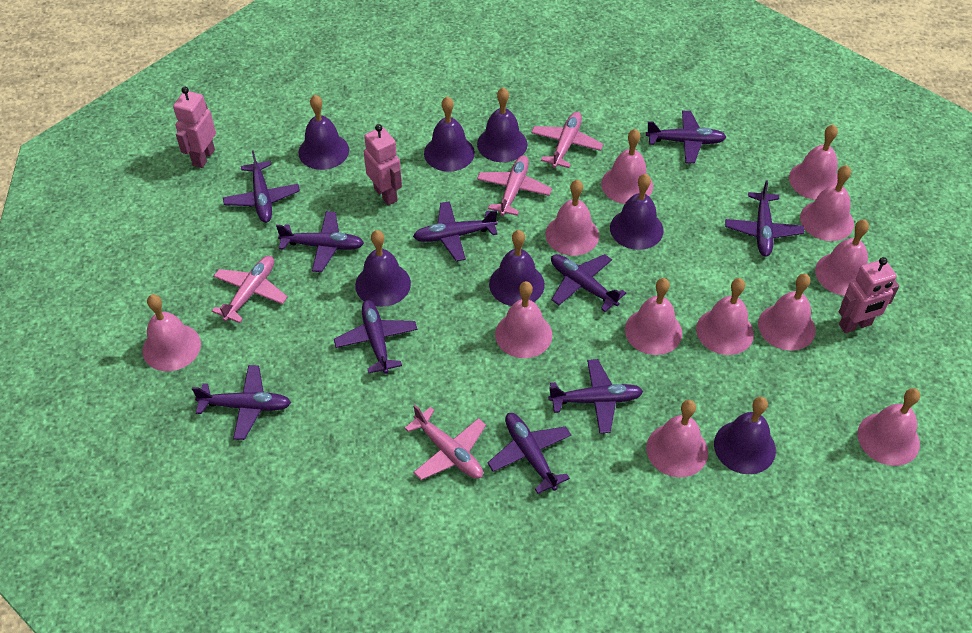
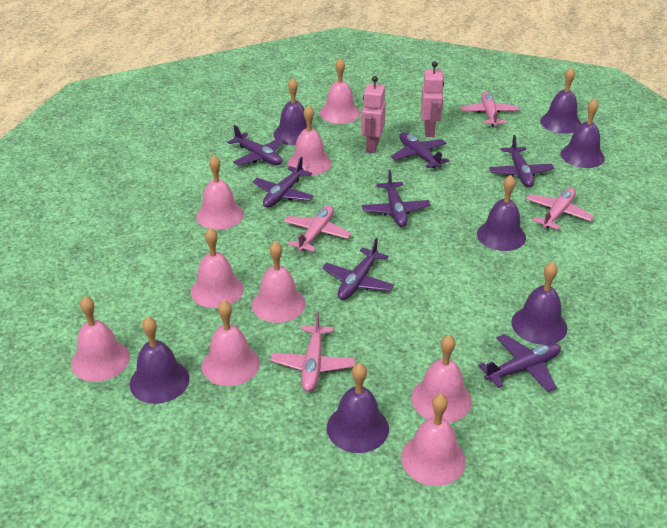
pink bell: [142,294,201,371] [495,281,552,358] [546,180,599,256] [601,129,653,204] [625,278,682,355] [646,400,708,477] [696,278,754,355] [758,274,816,351] [789,124,838,200] [800,165,854,241] [815,220,869,296] [857,388,920,466] = 12 -> [71,296,130,382] [191,228,244,308] [196,155,244,230] [202,300,260,386] [252,241,305,323] [288,105,332,175] [320,58,360,124] [401,394,466,486] [411,335,472,423] = 9
pink robot: [173,87,216,168] [364,124,402,205] [839,257,899,333] = 3 -> [361,76,386,153] [421,61,444,137] = 2
purple plane: [192,365,291,440] [223,150,300,223] [276,211,364,272] [334,300,418,374] [413,201,497,261] [488,413,571,494] [548,359,643,433] [551,254,626,312] [646,111,726,163] [725,180,804,257] = 10 -> [227,125,285,166] [253,157,314,208] [322,238,394,300] [362,170,431,227] [390,132,449,168] [478,334,561,392] [489,135,554,187] = 7

